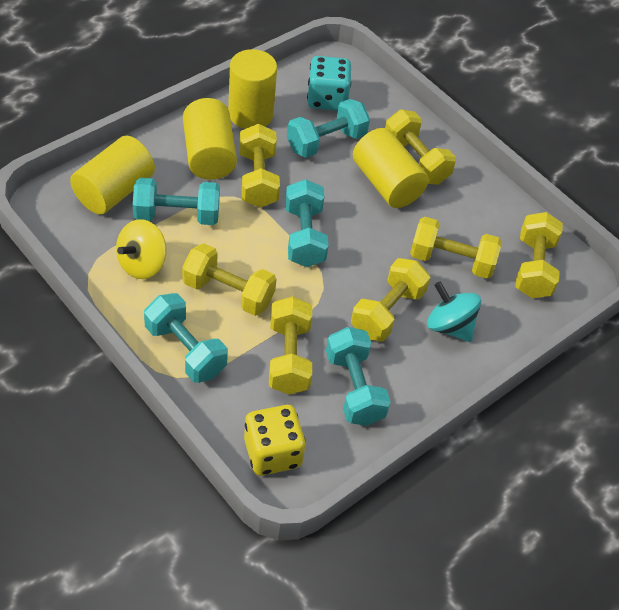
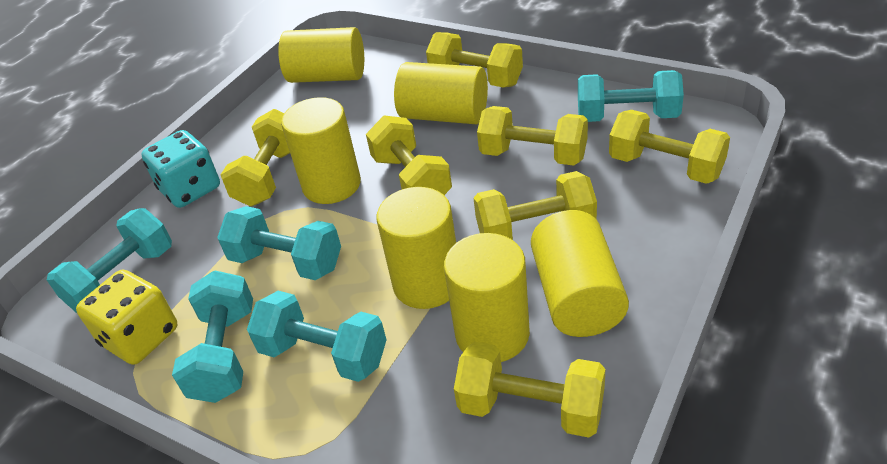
turquoise spinning top: [427,281,481,342] = 1 -> none = 0
yellow cylinder: [70,136,155,215] [183,98,237,180] [228,49,277,129] [353,128,428,208] = 4 -> [278,27,364,83] [281,97,361,204] [376,187,456,309] [394,62,488,124] [444,233,530,362] [531,210,629,337] = 6
yellow spinning top: [116,219,166,279] = 1 -> none = 0

